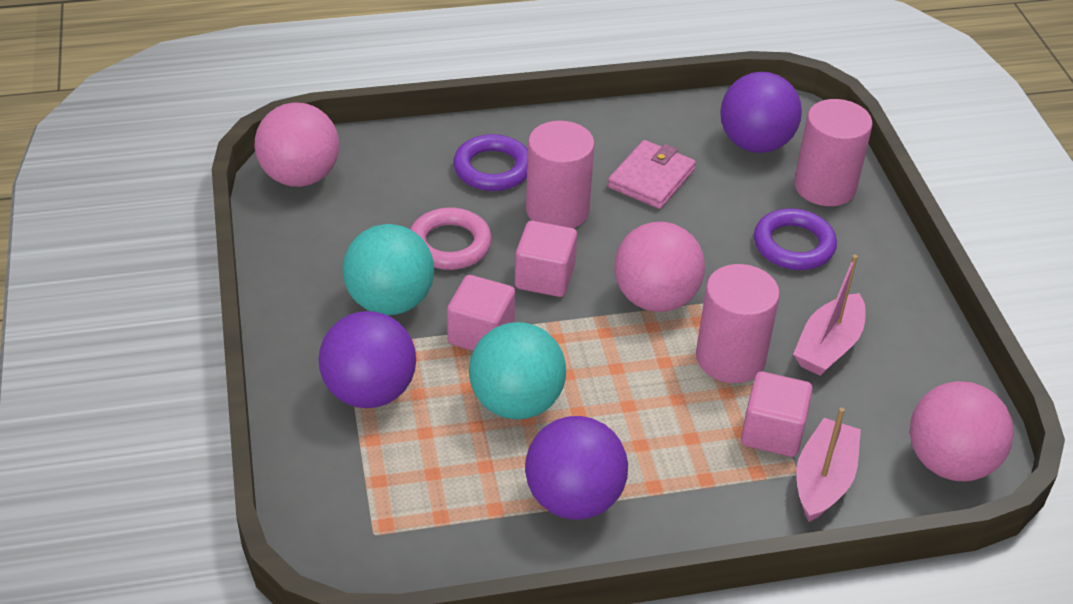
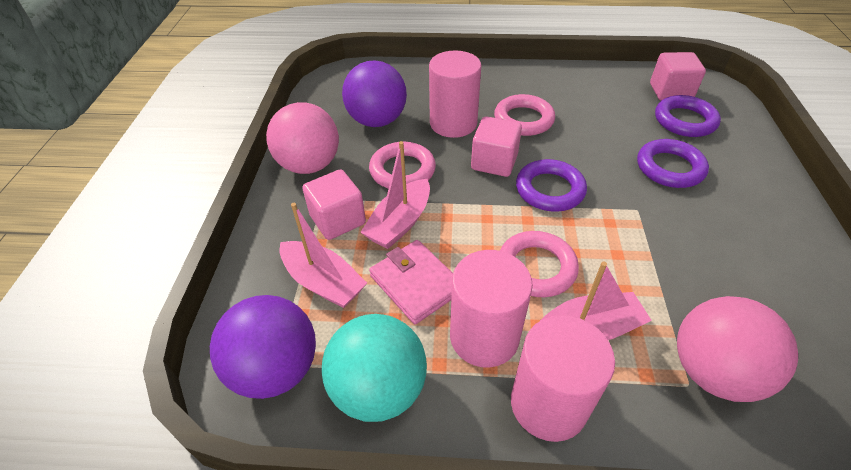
pink ball: [255,102,339,187] [615,222,705,312] [910,381,1014,481] = 3 -> [266,102,339,174] [677,296,798,402] = 2
pink boat: [793,255,866,376] [796,407,861,522] = 2 -> [280,203,367,308] [360,141,430,249] [540,261,652,340] = 3
pink ring: [410,208,492,270] = 1 -> [369,142,436,189] [494,94,555,136] [500,231,579,297] = 3
purple ball: [319,311,416,408] [525,416,628,520] [720,72,802,153] = 3 -> [210,295,316,399] [342,60,407,127] = 2
purple ring: [453,134,528,191] [754,208,837,270] = 2 -> [516,159,587,212] [637,139,709,188] [655,95,721,137] = 3
turquoise ball: [343,224,434,315] [469,322,566,420] = 2 -> [322,314,427,422] = 1

